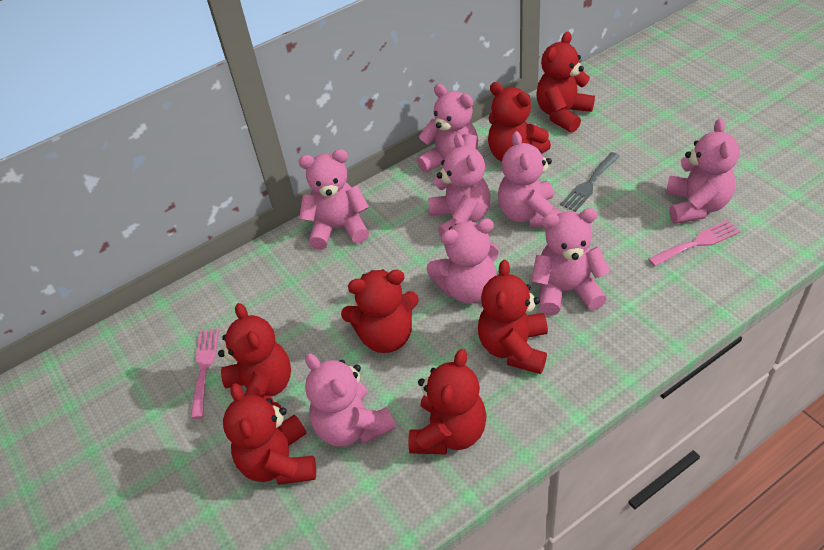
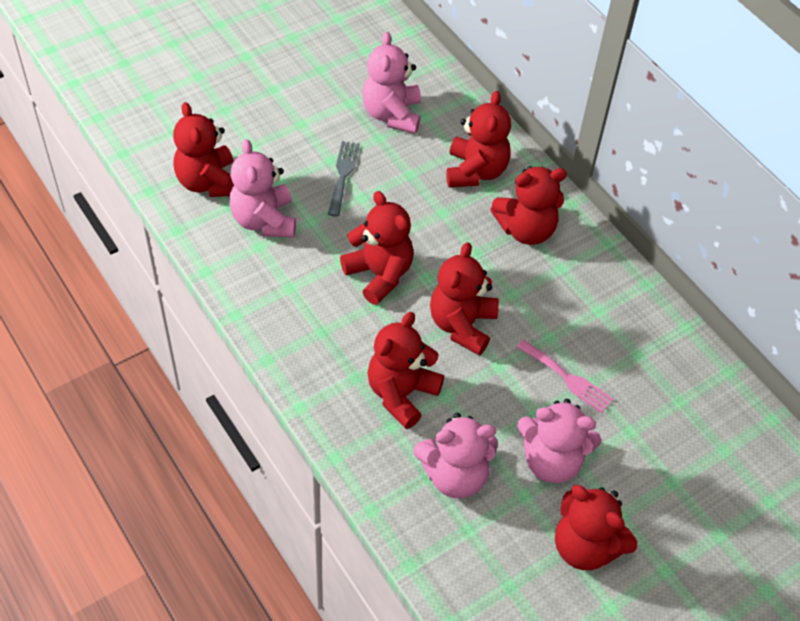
pink fork: [191,328,219,419] [648,220,741,266] = 2 -> [517,340,614,413] = 1
pink teddy bear: [299,149,369,250] [305,354,396,447] [417,84,478,173] [426,218,499,303] [428,134,491,236] [498,131,561,227] [532,208,610,316] [666,118,739,224] = 8 -> [229,139,296,238] [362,32,421,134] [413,413,498,498] [517,399,602,483] = 4

